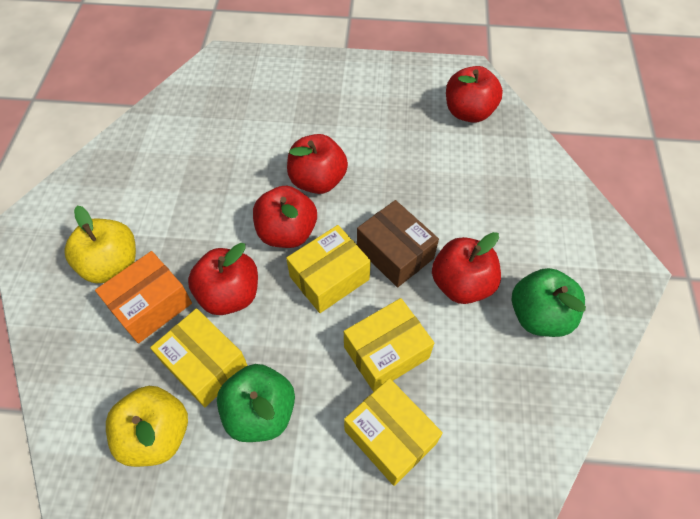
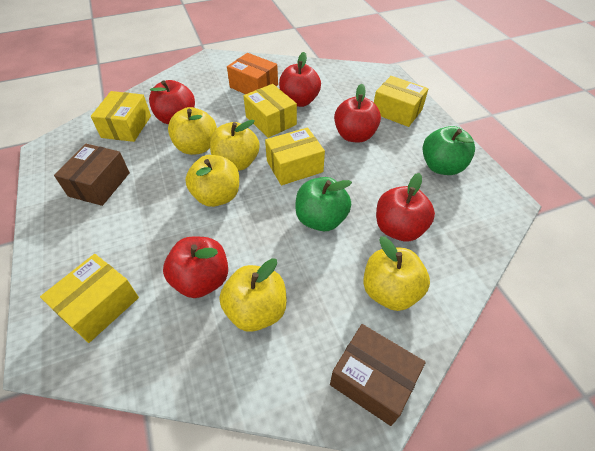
brown box: [357,200,439,287] = 1 -> [54,144,130,206] [330,324,425,426] = 2
yellow apple: [64,206,136,283] [106,386,188,467] = 2 -> [168,107,217,155] [185,155,239,207] [210,120,260,171] [220,258,287,332] [363,236,430,311] = 5
yellow box: [150,308,248,407] [286,225,371,313] [344,298,434,392] [344,378,443,486] = 4 -> [40,254,139,343] [91,91,151,142] [243,84,297,138] [265,127,325,185] [374,76,429,127] = 5

